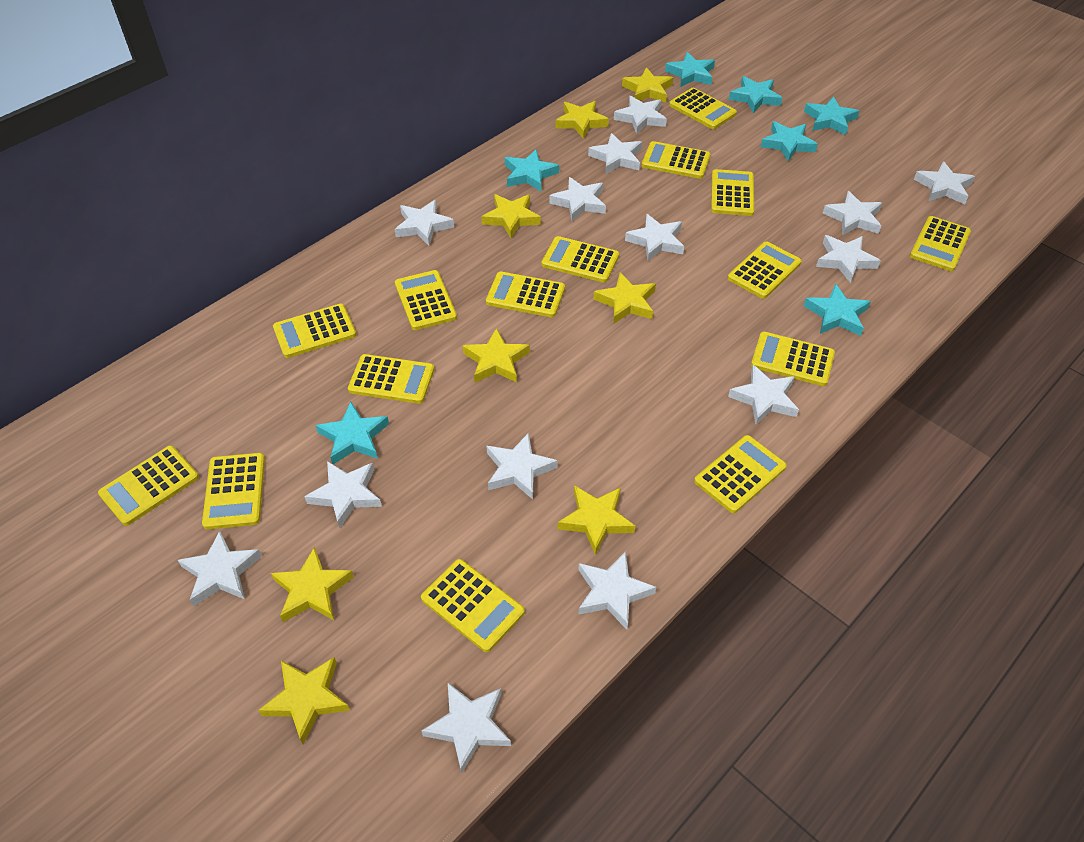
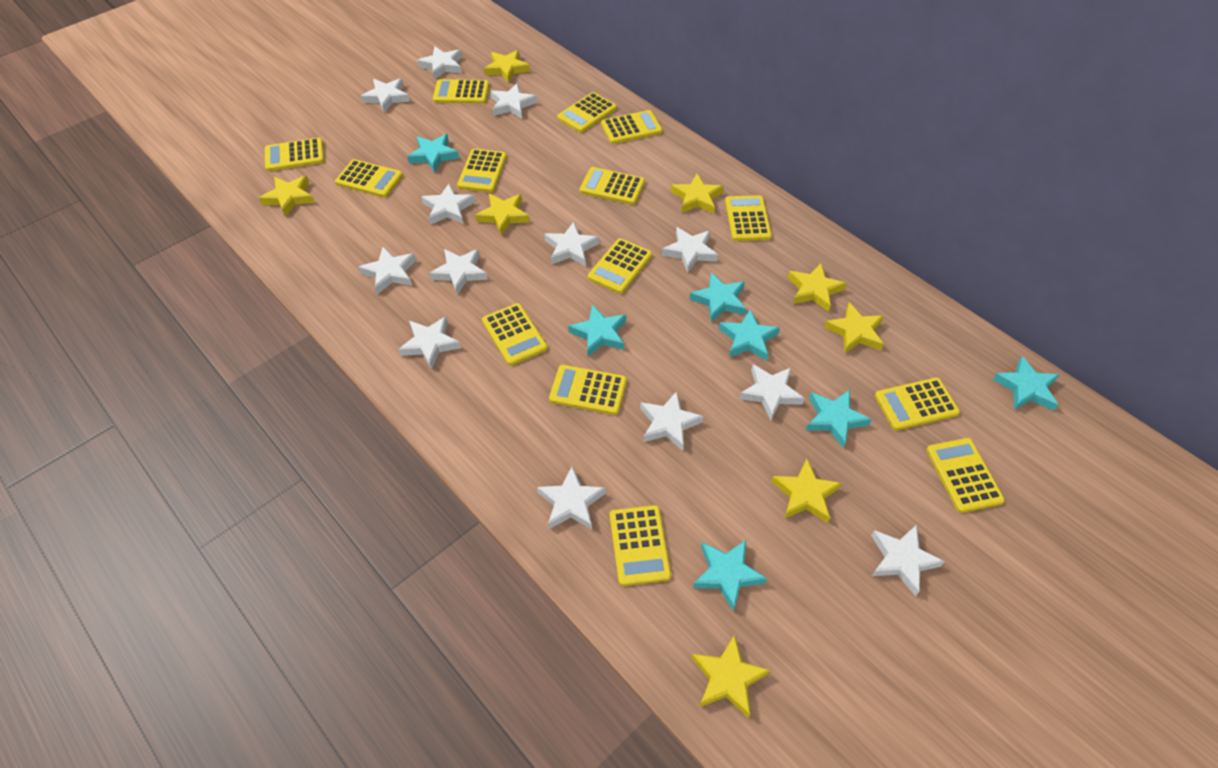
white star: [178,531,262,606] [305,461,382,528] [395,200,454,246] [421,683,511,774] [486,433,558,499] [549,177,606,221] [578,551,656,630] [588,133,642,174] [614,96,667,134] [625,214,684,261] [728,365,799,425] [816,235,881,283] [822,191,882,236] [914,161,975,204] = 14 -> [358,247,416,294] [361,78,410,113] [398,316,461,369] [417,46,462,80] [421,184,475,225] [430,249,488,295] [491,83,537,119] [537,466,606,530] [544,222,599,266] [640,391,704,451] [662,227,718,273] [739,364,805,420] [871,525,945,596] = 13
yellow calculator: [98,446,199,526] [202,453,265,529] [273,304,356,358] [348,354,434,404] [395,270,457,330] [421,559,525,652] [486,271,565,317] [542,236,619,283] [642,141,710,179] [669,88,737,129] [694,435,787,513] [711,169,754,216] [728,241,802,299] [751,332,835,386] [910,216,971,271] = 15 -> [265,137,324,171] [335,159,403,198] [433,79,489,104] [457,149,507,192] [482,303,548,366] [549,365,627,415] [557,92,617,133] [580,167,645,205] [588,238,652,294] [601,110,663,144] [610,505,671,586] [725,195,772,241] [875,378,960,431] [926,438,1005,513] = 14

